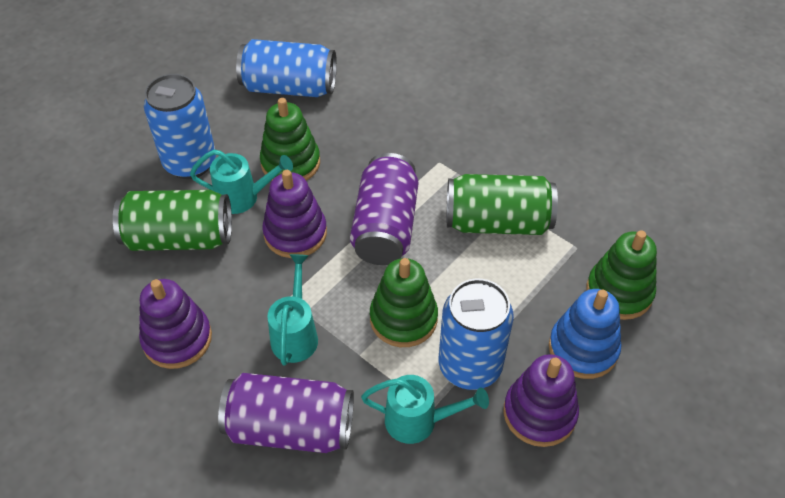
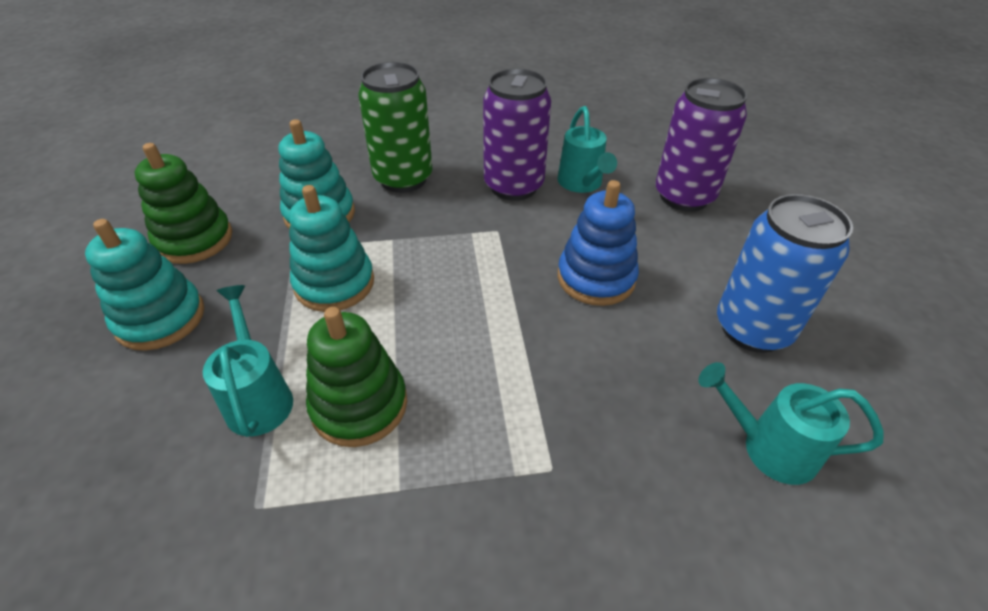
blue can: [144,74,216,179] [236,39,337,97] [439,279,514,390] = 3 -> [717,194,853,353] = 1
green can: [113,190,232,251] [447,174,558,235] = 2 -> [358,62,432,193] = 1
green stacking toy: [260,98,320,181] [370,258,438,347] [586,230,657,320] = 3 -> [134,143,232,264] [306,307,407,447] = 2
purple stacking toy: [139,279,212,369] [262,170,327,258] [503,354,579,447] = 3 -> none = 0
turquoise stacking toy: none = 0 -> [85,219,204,351] [279,119,355,228] [289,185,374,312] = 3

